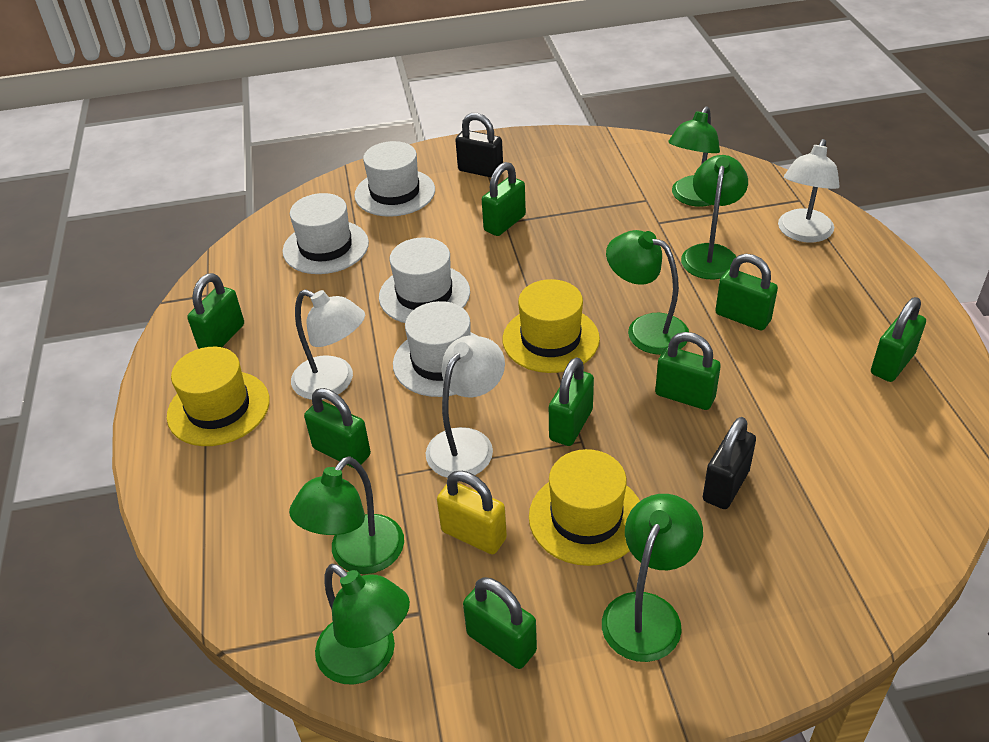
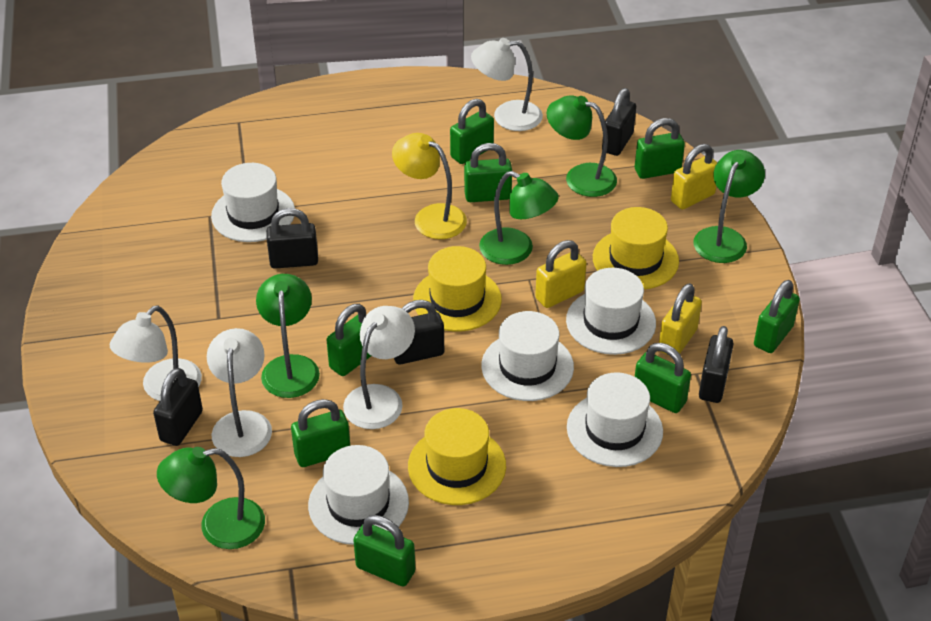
black padlock: [455,113,503,177] [703,417,756,509] = 2 -> [153,368,203,446] [266,208,318,269] [394,300,444,365] [602,88,636,156] [699,326,734,403] = 5
green lamp: [289,456,404,574] [315,564,410,684] [602,494,703,662] [606,230,689,355] [668,106,720,207] [681,155,748,279] = 6 -> [157,447,265,549] [256,274,320,398] [479,171,559,265] [547,95,617,197] [693,150,765,263] = 5
white hat: [282,193,369,274] [354,141,435,217] [379,238,470,323] [393,301,477,397] = 4 -> [211,163,295,242] [308,445,409,545] [481,311,574,401] [566,268,656,355] [567,372,663,467] = 5
white lamp: [291,289,365,400] [426,335,505,478] [778,139,840,242] = 3 -> [110,306,202,401] [207,328,272,457] [343,306,415,429] [471,38,543,131] = 4
yellow lamp: none = 0 -> [392,133,467,239] = 1
yellow padlock: [437,471,507,554] = 1 -> [535,240,587,308] [659,283,702,355] [671,144,717,210] = 3

